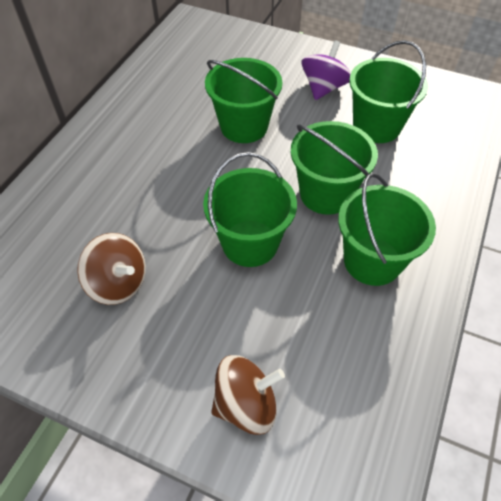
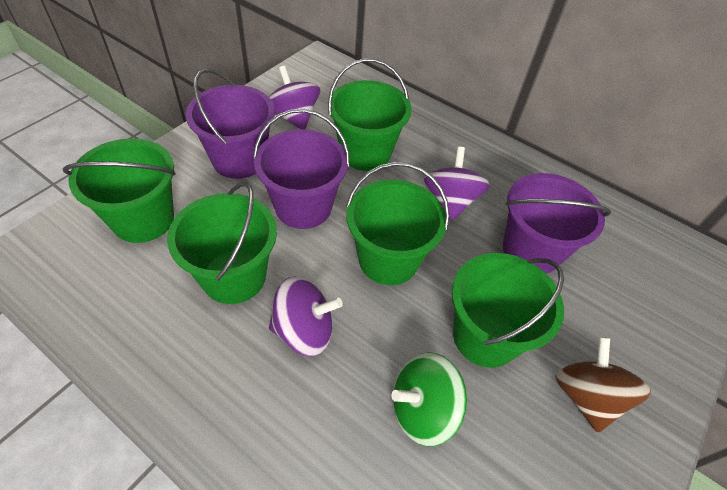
brown spinning top: [77,233,146,305] [211,355,285,435] = 2 -> [555,336,651,433] = 1
green spinning top: none = 0 -> [391,352,467,446] = 1
purple bucket: none = 0 -> [185,69,275,179] [253,109,350,229] [503,173,611,274] = 3
purple spinning top: [302,40,351,100] = 1 -> [269,66,320,129] [269,277,343,356] [424,147,490,221] = 3

